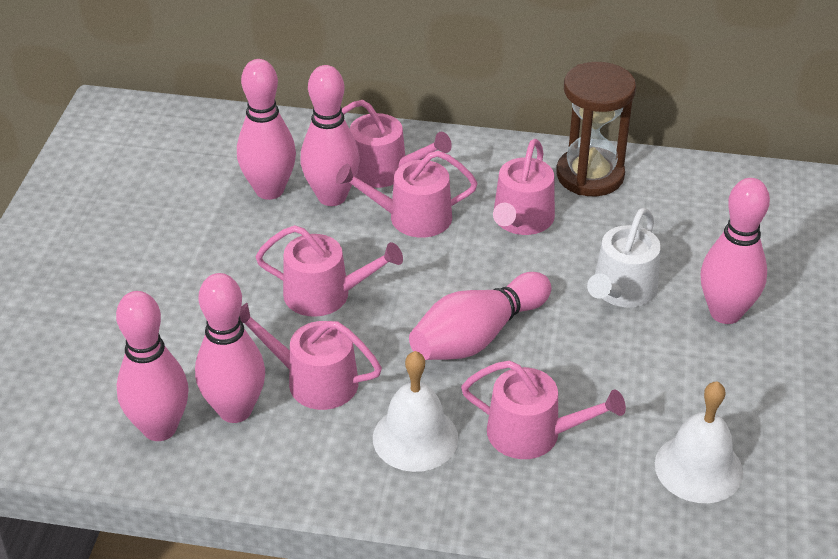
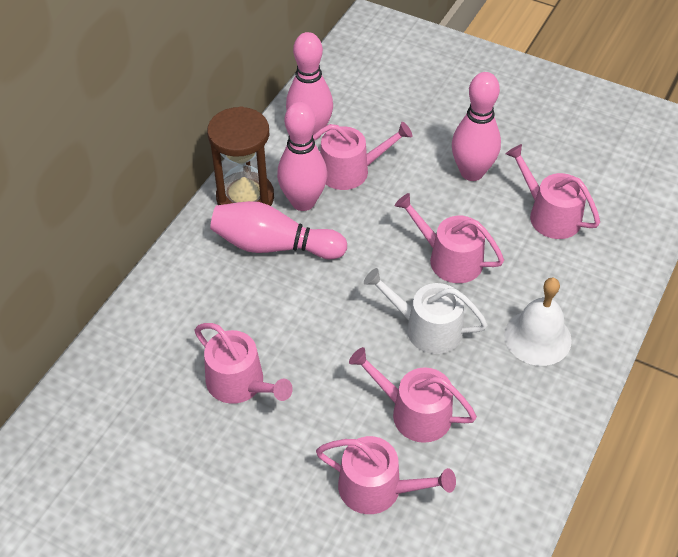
pink bowling pin: [116,291,189,441] [195,273,265,423] [237,59,296,200] [300,65,360,206] [409,272,551,360] [701,178,770,324] = 6 -> [210,201,347,259] [277,102,327,211] [286,32,333,140] [452,72,501,181] = 4
white bell: [373,351,458,472] [655,381,743,503] = 2 -> [504,278,572,366] = 1

